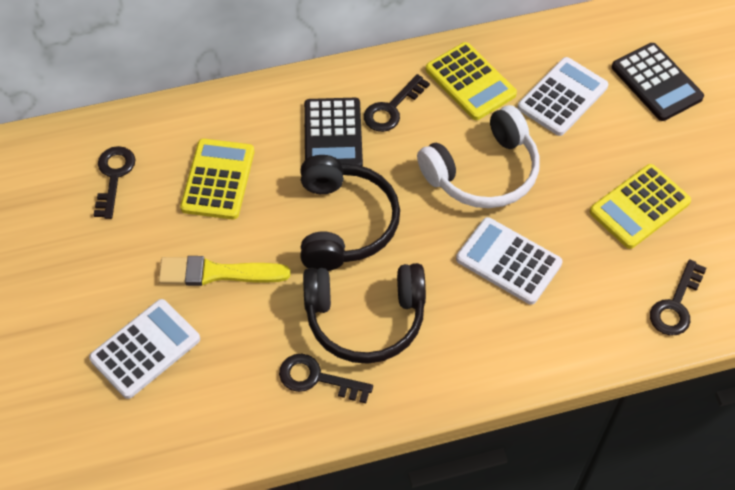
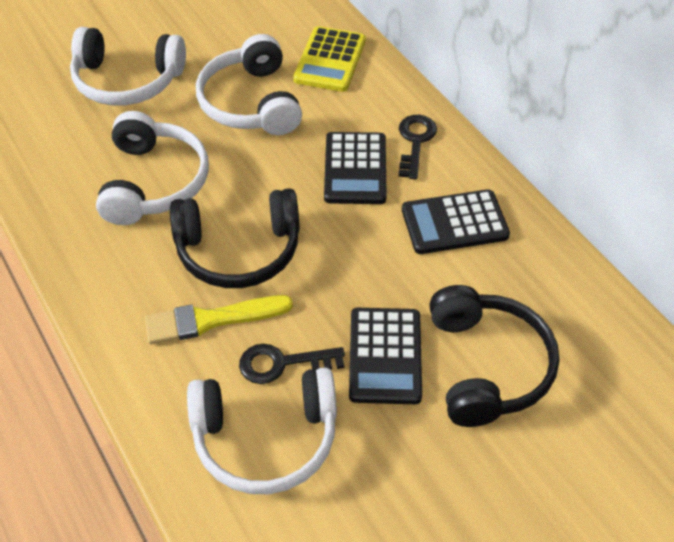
black calculator: [304,98,363,166] [612,43,704,121] = 2 -> [324,132,387,204] [349,308,422,404] [402,189,510,254] = 3
black key: [94,146,135,219] [279,354,373,403] [364,74,430,132] [650,259,706,336] = 4 -> [239,344,345,384] [398,115,437,179] = 2
white calculator: [89,299,200,399] [456,217,562,305] [518,57,608,136] = 3 -> none = 0
white headphones: [417,105,540,208] = 1 -> [70,27,186,105] [96,111,209,225] [187,367,337,494] [196,34,302,135] = 4
yellow calculator: [180,139,254,219] [426,42,517,120] [590,164,691,249] = 3 -> [293,26,366,92] = 1

